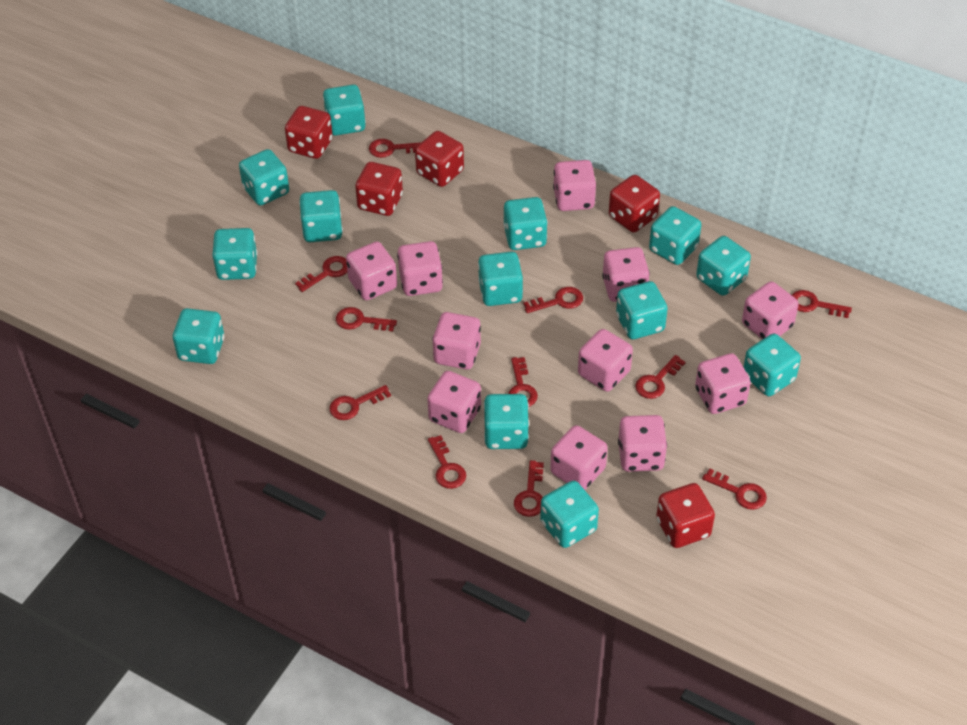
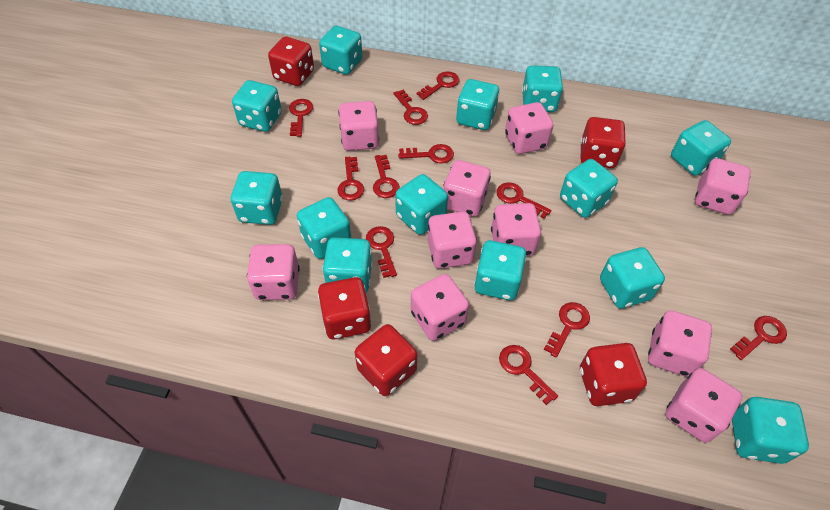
pink dice: [346,242,397,300] [397,241,443,296] [427,371,481,433] [432,312,481,369] [550,425,608,490] [553,160,596,211] [578,329,633,392] [602,247,650,302] [618,415,667,472] [695,353,751,414] [742,281,799,339] = 11 -> [247,244,300,300] [338,101,379,151] [411,274,469,341] [428,212,477,269] [444,160,491,217] [491,203,541,256] [505,102,553,154] [648,310,712,377] [665,368,742,443] [695,158,751,215] = 10

